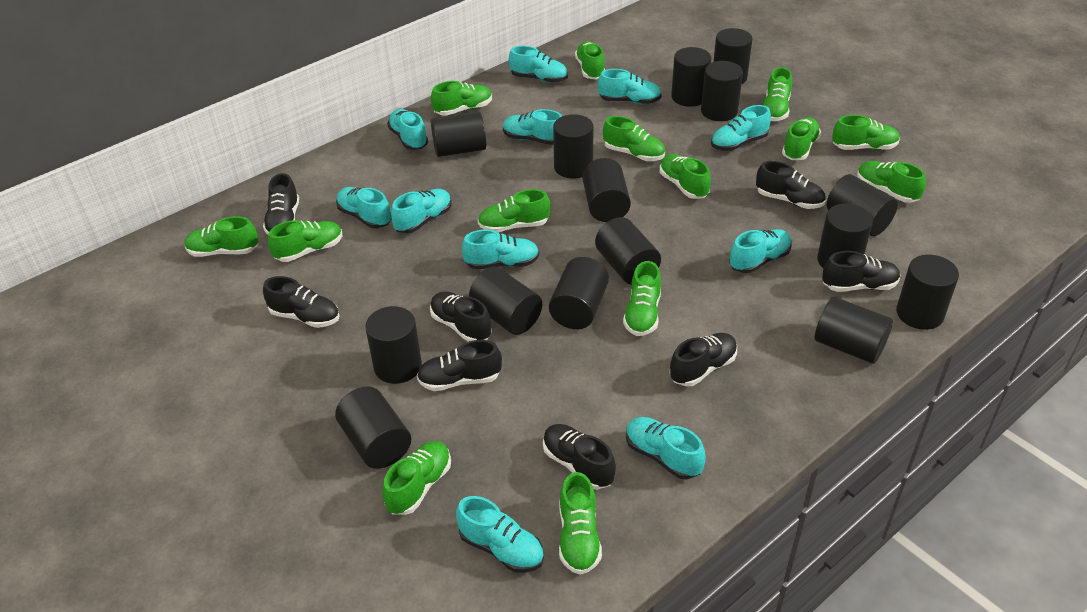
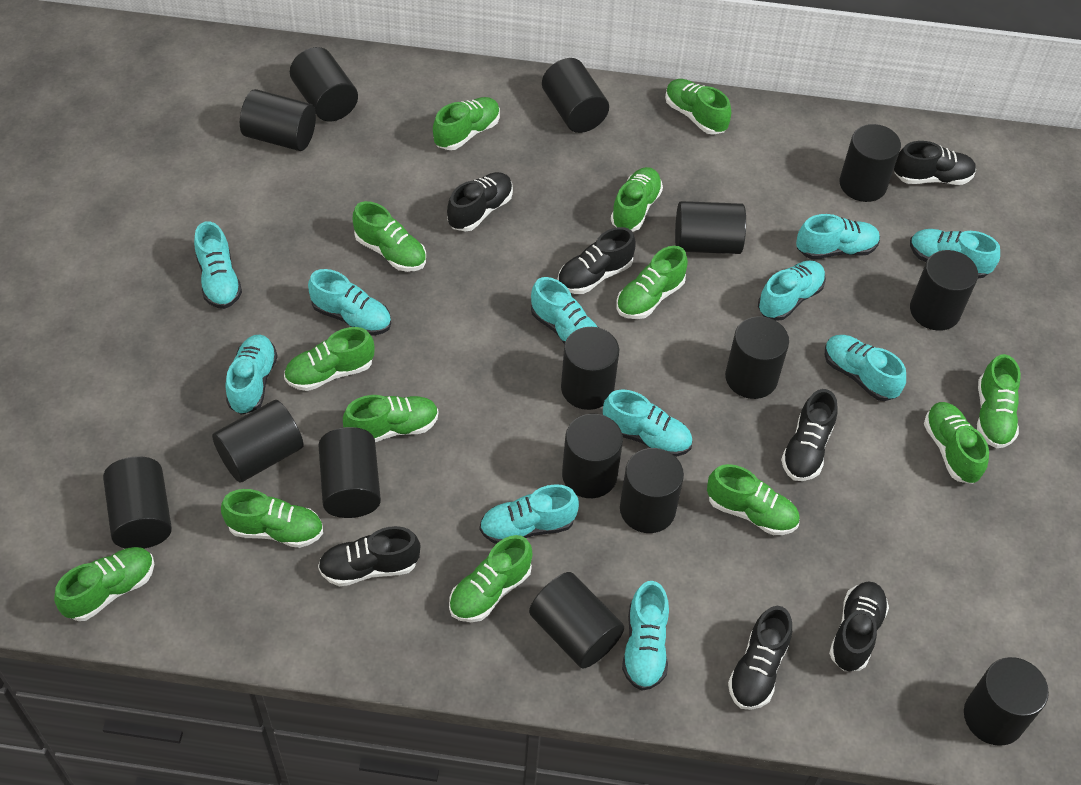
black shoe: [263,173,299,235] [263,276,340,328] [417,340,502,391] [430,291,492,342] [543,424,616,490] [670,333,737,386] [756,161,826,209] [822,251,900,292] = 8 -> [318,526,420,586] [447,172,513,232] [558,227,636,294] [728,606,792,710] [781,389,838,481] [829,581,889,671] [894,141,976,185] = 7
green shoe: [184,216,258,257] [268,220,342,262] [383,441,451,515] [431,81,492,116] [478,189,550,232] [559,472,602,575] [575,41,605,79] [603,116,665,161] [623,261,661,336] [660,154,711,199] [763,67,792,121] [782,117,821,160] [832,115,900,150] [857,161,926,203] = 14 -> [54,547,154,621] [221,489,323,548] [284,327,375,391] [343,395,438,442] [353,201,426,272] [433,97,500,150] [449,535,533,622] [611,167,663,231] [616,246,688,319] [665,79,731,135] [707,464,800,535] [924,402,989,484] [977,354,1021,448] = 13

